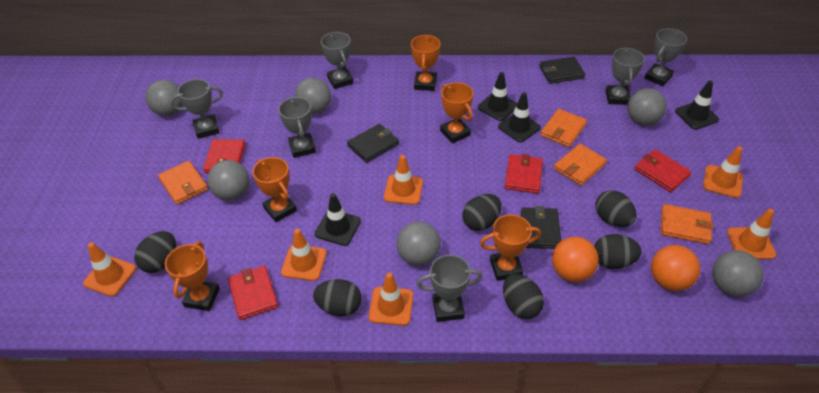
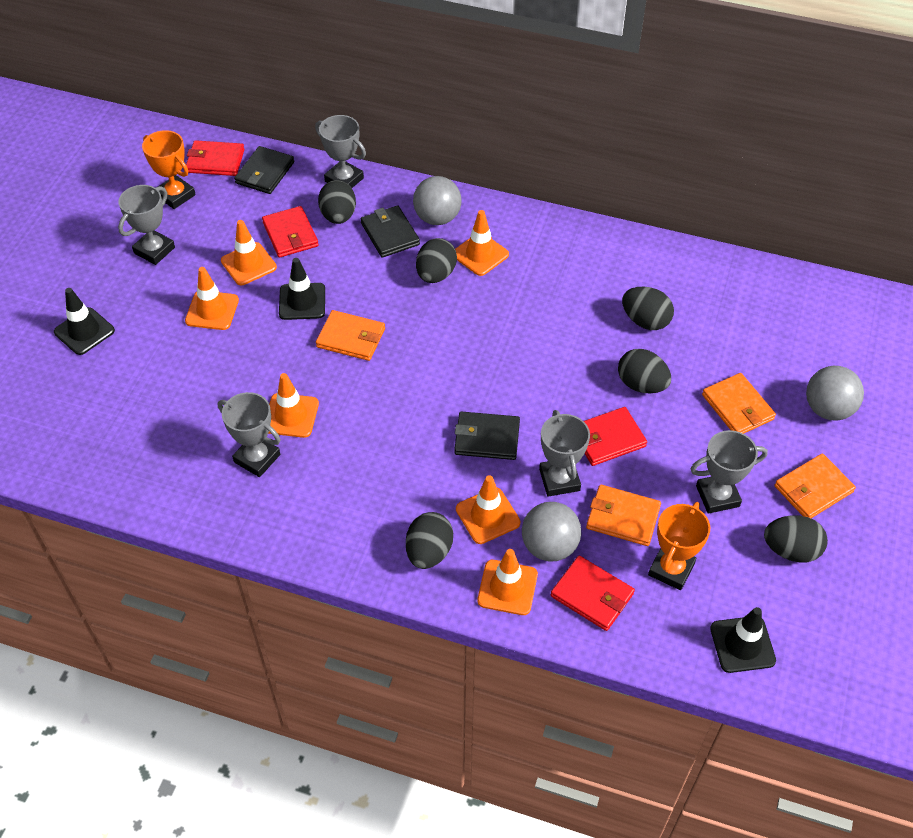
black traffic cone: [315,193,361,246] [478,72,517,121] [498,92,541,142] [675,80,719,129] = 4 -> [54,288,115,355] [279,258,325,320] [710,607,776,673] = 3
grey ball: [145,80,183,116] [207,160,249,200] [295,78,331,114] [396,222,441,266] [627,88,667,126] [712,250,764,297] = 6 -> [413,176,462,225] [522,502,581,561] [806,366,864,421] = 3
grey trophy: [170,79,223,139] [278,97,316,158] [321,32,353,89] [417,255,482,322] [605,47,645,105] [644,28,687,86] = 6 -> [118,185,175,265] [218,392,281,477] [315,115,366,188] [539,410,590,497] [691,430,768,514] = 5
orange ball: [552,237,599,282] [651,245,700,291] = 2 -> none = 0
orange trophy: [165,241,220,311] [252,157,297,222] [411,35,441,91] [440,82,473,143] [480,214,541,281] = 5 -> [142,130,196,209] [648,502,710,590] = 2

